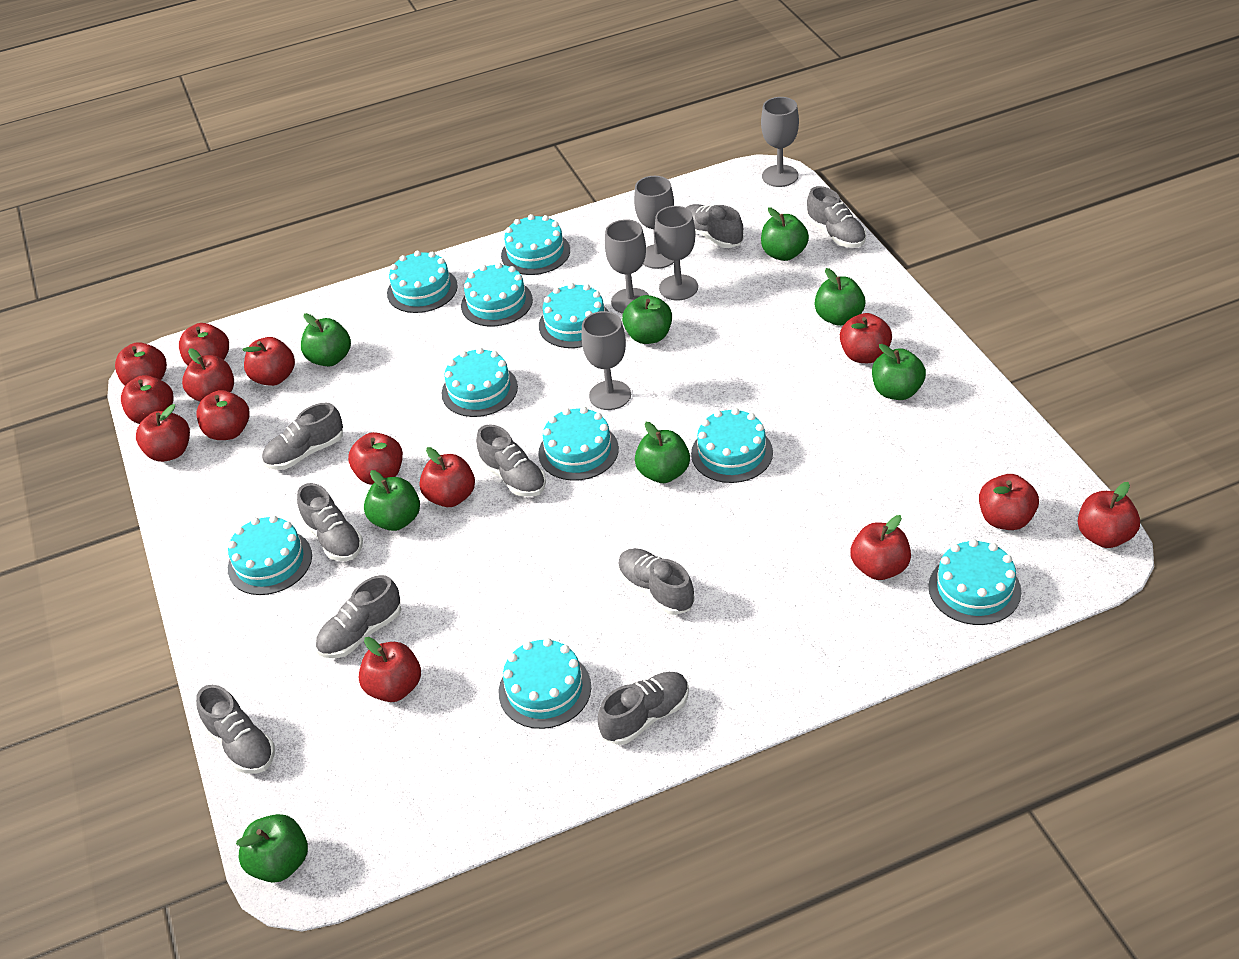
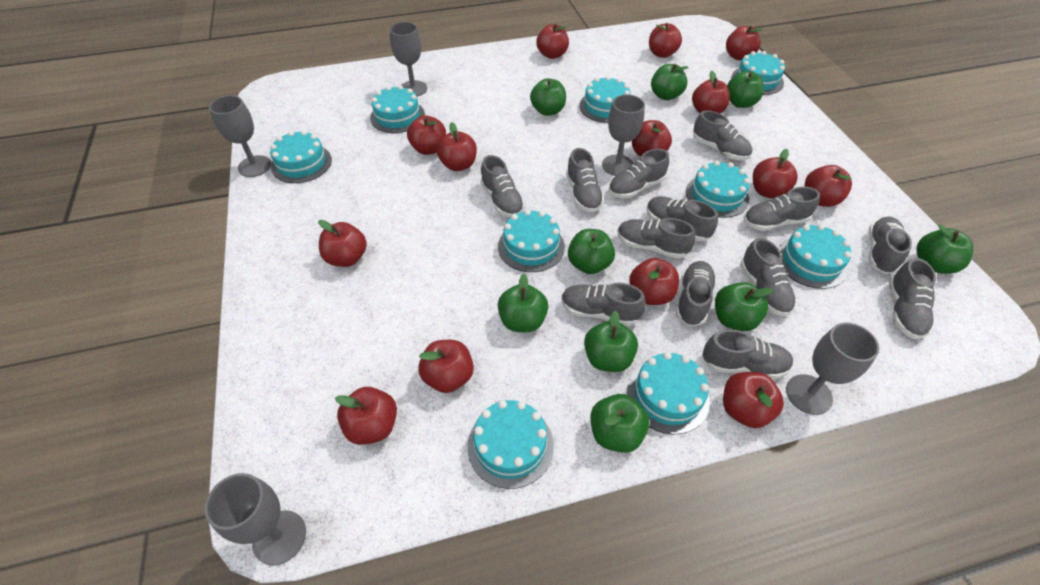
green apple: [236,814,308,883] [301,313,351,366] [364,470,420,531] [622,295,672,344] [635,422,690,483] [761,207,809,261] [815,268,866,326] [872,344,926,400] = 8 -> [498,274,548,332] [530,78,566,116] [568,229,615,274] [584,310,638,372] [591,394,649,453] [651,64,689,100] [715,282,773,331] [727,71,764,108] [917,224,973,274] = 9
grey shoe: [196,685,275,774] [262,403,343,470] [297,483,363,561] [315,575,401,658] [476,424,546,497] [598,672,689,745] [617,548,695,615] [686,204,743,248] [807,186,866,248] = 9 -> [480,155,525,218] [561,283,646,326] [566,148,604,213] [609,149,669,198] [618,218,696,259] [647,196,718,241] [676,261,716,326] [693,110,752,160] [702,330,793,379] [740,238,796,316] [744,187,820,231] [869,217,912,274] [889,258,936,339] = 13
turquoise cake: [228,515,312,595] [387,251,458,313] [442,348,518,417] [461,263,533,326] [499,638,591,729] [501,214,570,275] [538,407,619,481] [539,283,609,348] [691,408,773,483] [929,539,1022,625] = 10 -> [270,130,332,183] [370,85,425,133] [467,400,554,489] [498,209,565,272] [579,76,631,123] [627,352,710,435] [686,161,750,218] [732,51,785,95] [778,224,852,289] = 9

